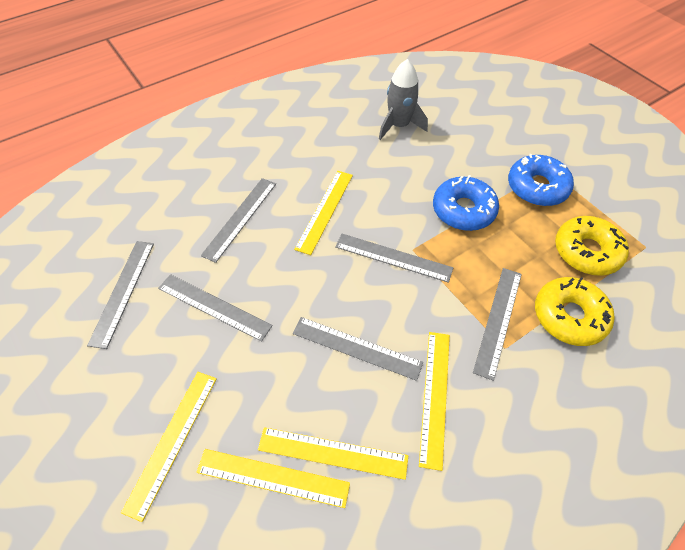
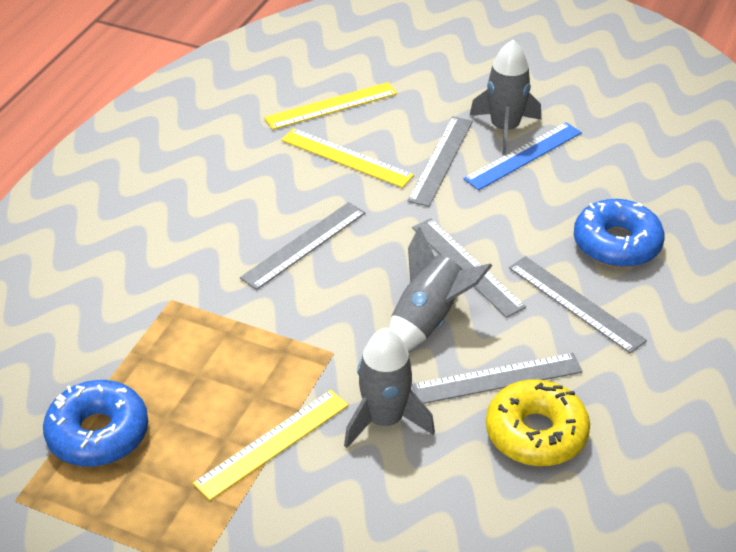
blue ruler: none = 0 -> [463,122,582,190] = 1
grey rocket: [379,59,428,140] = 1 -> [344,328,435,448] [389,227,492,351] [469,40,541,155] = 3
grey ruler: [87,241,154,349] [158,274,273,342] [201,178,276,263] [293,317,423,381] [335,234,453,283] [473,268,522,381] = 6 -> [240,202,365,290] [408,116,473,207] [412,218,526,318] [412,353,583,404] [509,256,647,354] = 5
yellow donut: [535,277,614,346] [555,216,629,276] = 2 -> [486,380,590,466] = 1
yellow ruler: [121,372,217,522] [196,449,350,508] [258,427,408,480] [294,171,353,255] [419,332,450,471] = 5 -> [193,390,349,501] [264,82,397,130] [281,128,414,188] = 3

